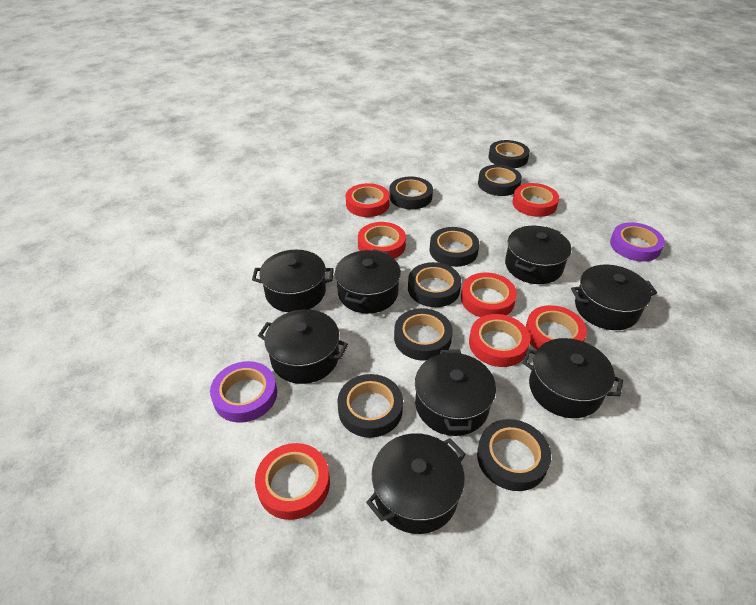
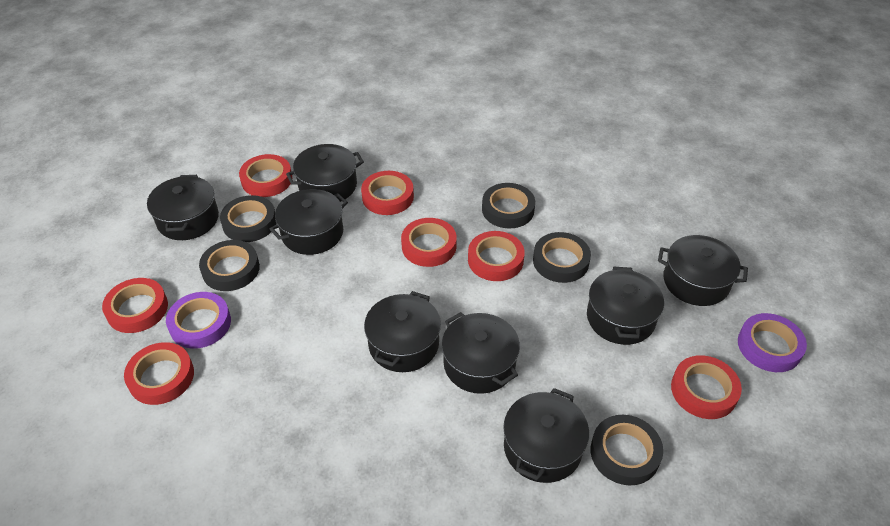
black tape: [337,374,403,438] [390,177,433,209] [394,308,453,361] [408,262,461,307] [429,227,479,267] [477,419,551,491] [478,165,522,196] [489,140,530,168] = 8 -> [199,240,260,291] [220,195,276,242] [482,183,535,229] [533,232,591,283] [591,415,663,485] = 5

